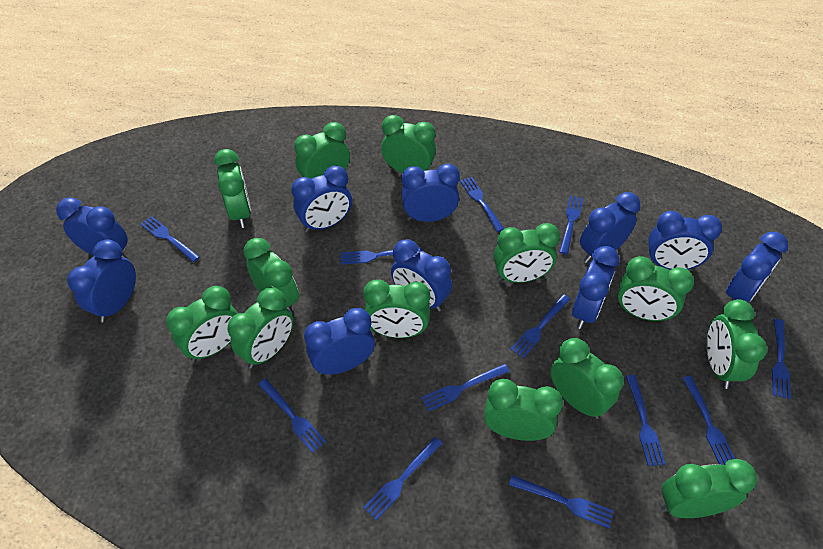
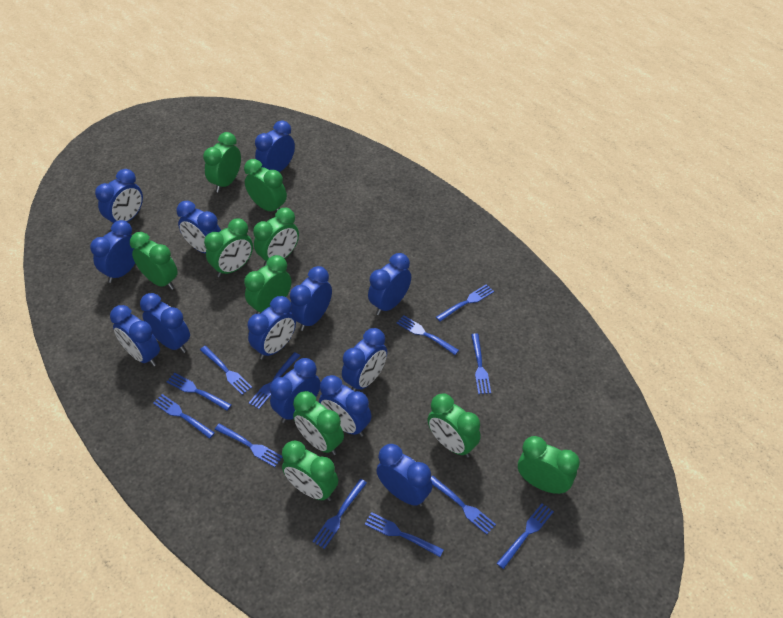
blue clock: [56,197,128,259] [67,239,136,323] [291,166,352,232] [304,308,375,375] [391,239,452,312] [401,163,460,222] [572,246,620,329] [580,192,640,263] [648,211,722,270] [726,232,788,303] = 10 -> [90,220,135,283] [95,169,143,225] [110,305,160,366] [140,293,190,353] [177,201,221,254] [247,296,296,360] [255,121,295,172] [270,358,321,423] [290,266,332,331] [319,375,371,437] [342,328,387,391] [368,253,411,315] [376,444,433,507] = 13
green clock: [166,286,238,362] [214,149,251,228] [228,288,293,368] [244,238,299,314] [294,122,350,179] [363,279,430,338] [381,115,436,173] [484,379,563,441] [494,223,560,283] [550,338,624,419] [617,256,694,322] [661,459,757,518] [707,299,767,389] = 13 -> [130,232,178,290] [203,132,241,193] [204,219,253,277] [244,159,287,211] [244,255,291,314] [253,208,299,266] [282,441,338,501] [293,391,344,455] [428,393,481,458] [518,436,580,494] = 10

